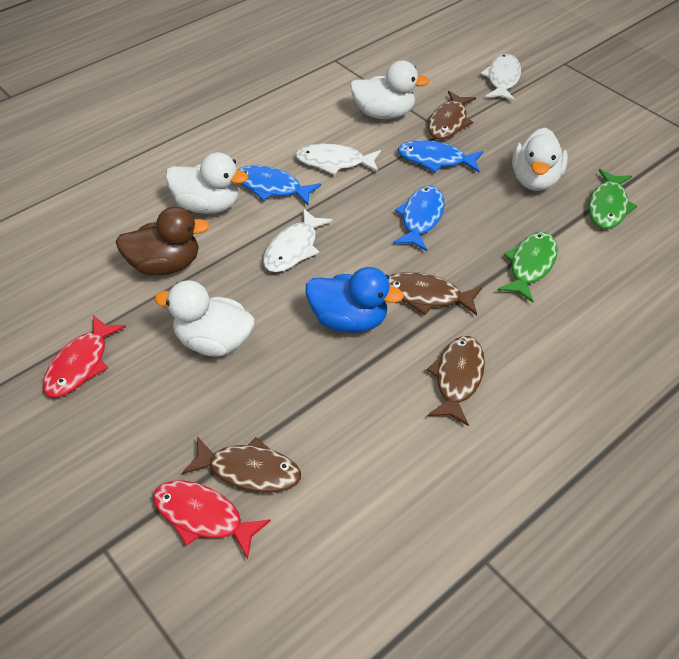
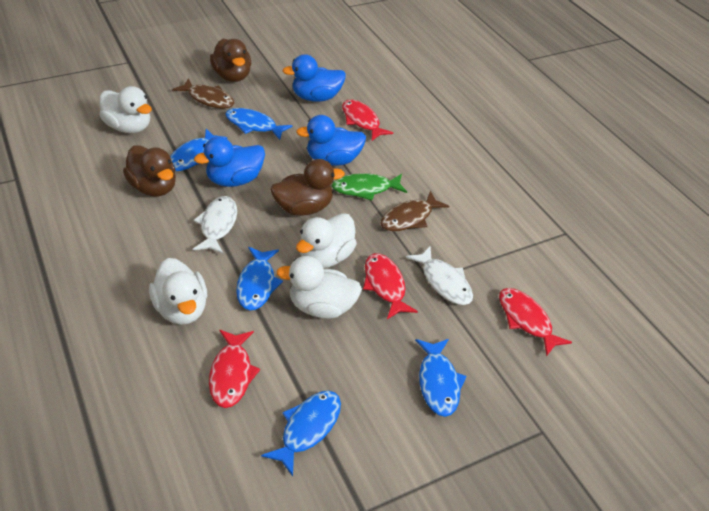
blue duck: [306,267,404,333] = 1 -> [194,137,265,187] [282,54,346,102] [296,115,366,166] = 3
blue fish: [238,165,321,205] [393,186,444,251] [398,140,483,172] = 3 -> [170,129,227,171] [225,108,292,140] [236,247,283,310] [261,391,341,476] [415,339,467,417] = 5
brown duck: [116,206,210,275] = 1 -> [123,145,176,196] [210,39,251,82] [270,159,345,216] = 3
brown fish: [182,437,301,493] [388,272,482,315] [427,336,485,426] [428,91,476,140] = 4 -> [172,78,234,109] [381,191,449,231] = 2
green fish: [498,232,558,302] [588,169,637,229] = 2 -> [332,173,407,201] = 1
red fish: [43,315,126,397] [153,481,271,559] = 2 -> [209,330,260,408] [342,99,393,141] [363,253,418,319] [499,288,572,356] = 4
white fish: [263,208,333,272] [295,144,381,175] [480,54,521,101] = 3 -> [193,196,237,254] [406,246,473,305] = 2

